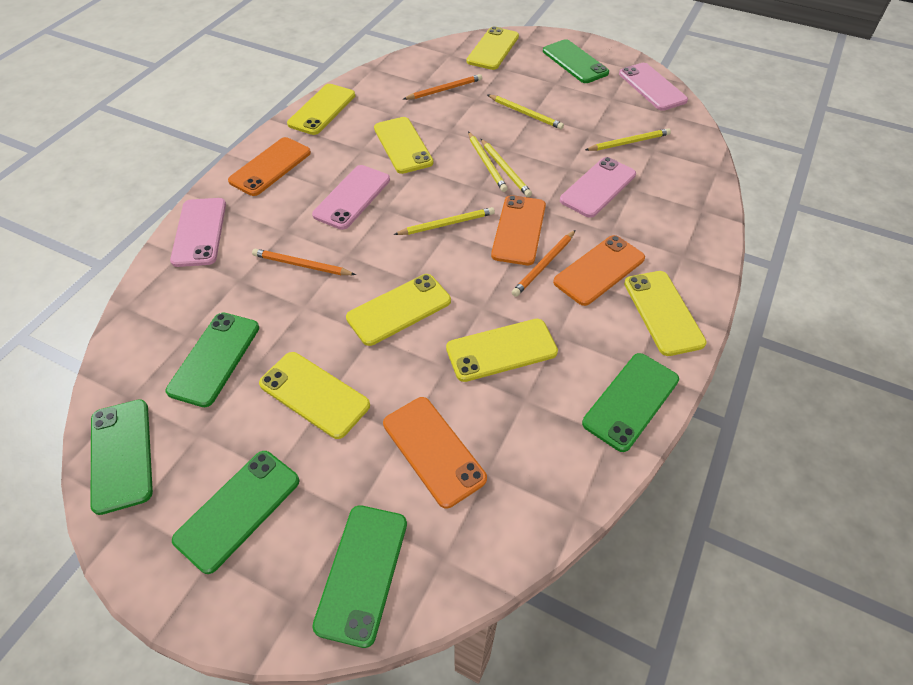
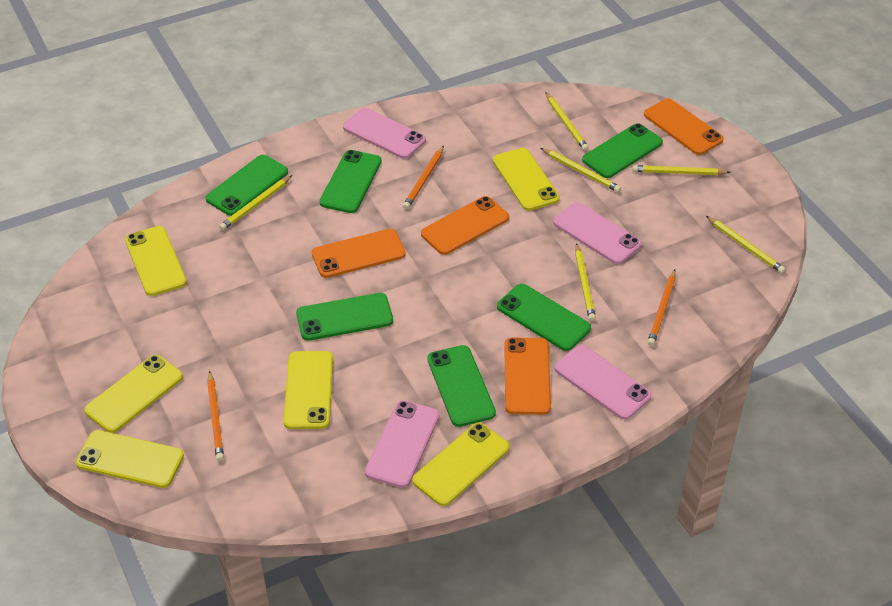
yellow pencil: [393,207,495,235] [468,132,508,192] [481,139,532,197] [488,95,564,130] [585,128,671,151] = 5 -> [219,175,292,230] [541,148,621,192] [545,92,589,151] [575,243,596,321] [632,165,731,175] [706,216,786,273] = 6
yellow phone: [259,352,370,439] [287,84,355,135] [346,274,451,346] [374,117,433,174] [446,319,558,382] [467,26,519,70] [624,271,707,356] = 7 -> [76,430,184,488] [84,355,183,433] [125,226,187,296] [283,351,333,429] [412,423,510,506] [493,148,560,211] = 6

